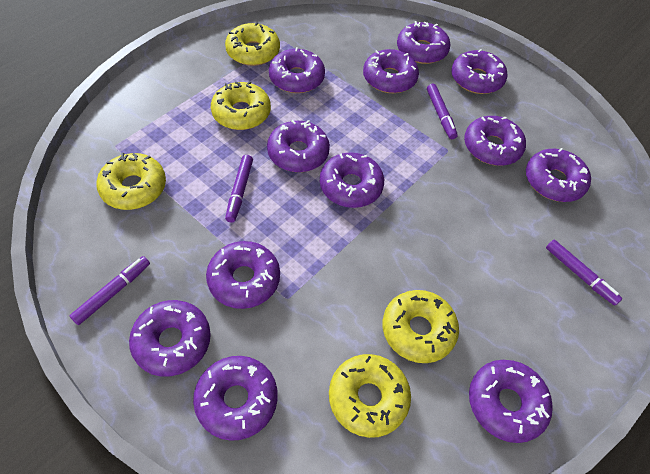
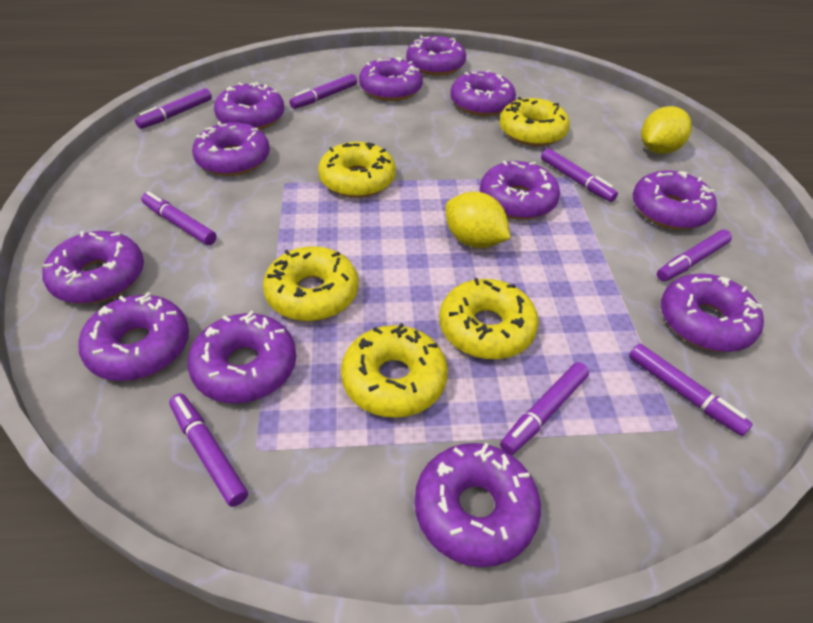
purple marker: [70,256,150,325] [225,155,253,223] [427,84,458,139] [546,240,622,306] = 4 -> [135,88,212,129] [141,191,217,245] [169,393,248,507] [289,74,357,109] [500,362,589,455] [541,148,618,202] [629,344,753,436] [657,230,732,281] = 8
yellow lemon: none = 0 -> [445,192,510,248] [641,106,692,154] = 2

